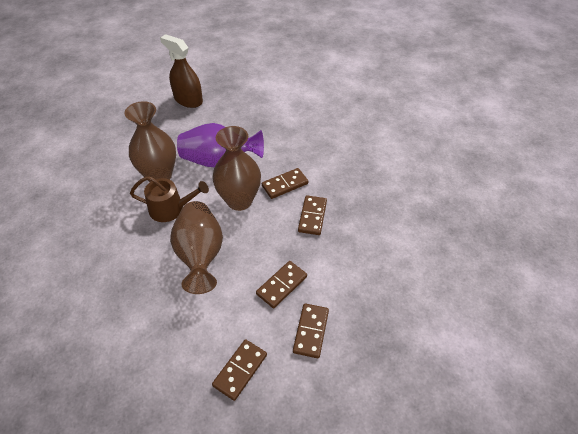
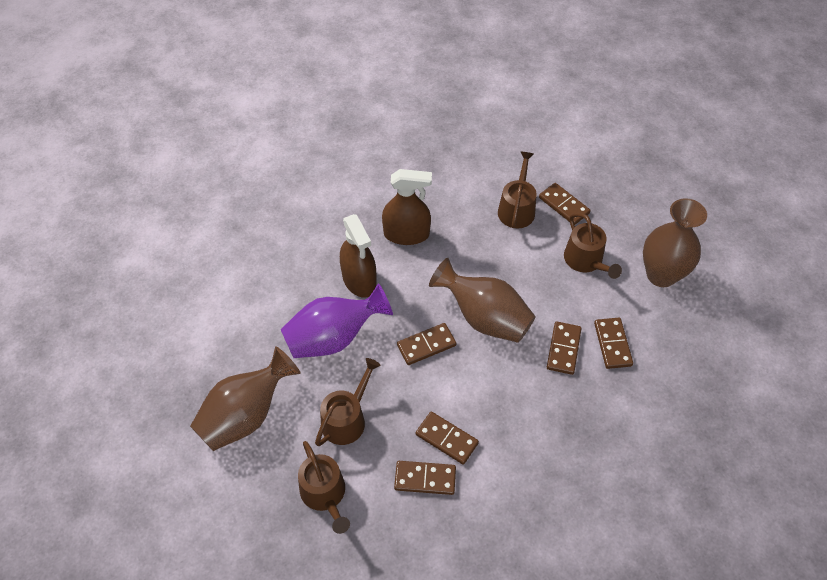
brown domino: [212,339,267,401] [256,261,307,308] [262,168,308,199] [293,303,329,358] [298,195,327,235] = 5 -> [394,461,456,495] [397,323,456,365] [416,412,479,465] [539,183,590,225] [547,321,582,375] [594,318,633,369] = 6
brown spray bottle: [160,34,203,108] = 1 -> [340,214,377,298] [382,169,432,245] = 2
brown watering can: [130,176,209,222] = 1 -> [298,441,350,534] [315,358,381,446] [498,152,537,228] [564,213,622,279] = 4

